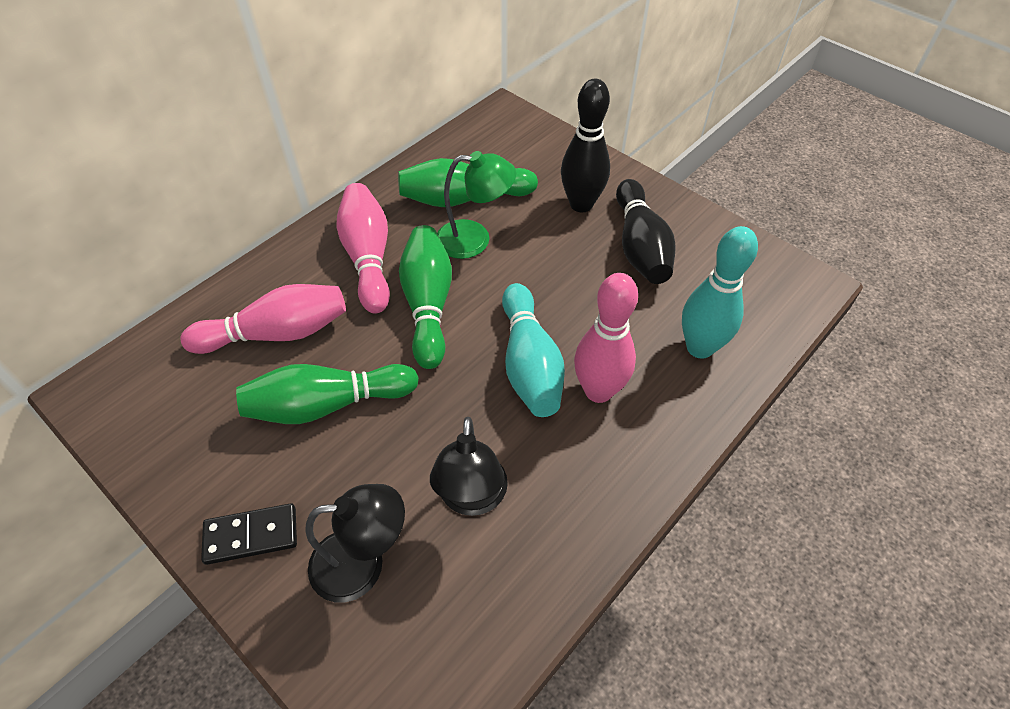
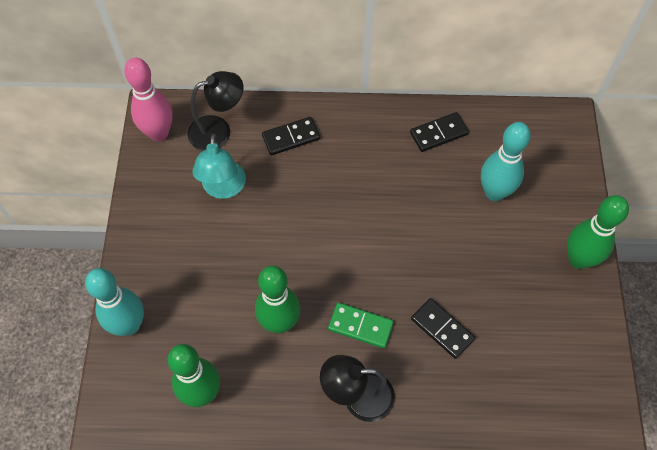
black bowling pin: [561,79,610,212] [616,179,676,284] = 2 -> none = 0
black domino: [201,503,297,565] = 1 -> [262,117,320,155] [410,112,469,152] [411,298,475,359] = 3
green domino: none = 0 -> [328,303,394,348] = 1
green lamp: [437,151,516,259] = 1 -> none = 0
pink bowling pin: [180,284,346,354] [336,183,390,313] [574,273,638,403] = 3 -> [124,58,173,142] = 1
turquoise lamp: none = 0 -> [193,134,246,199] = 1

